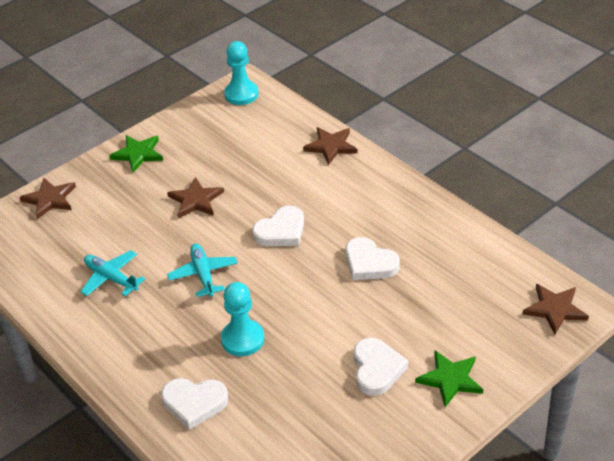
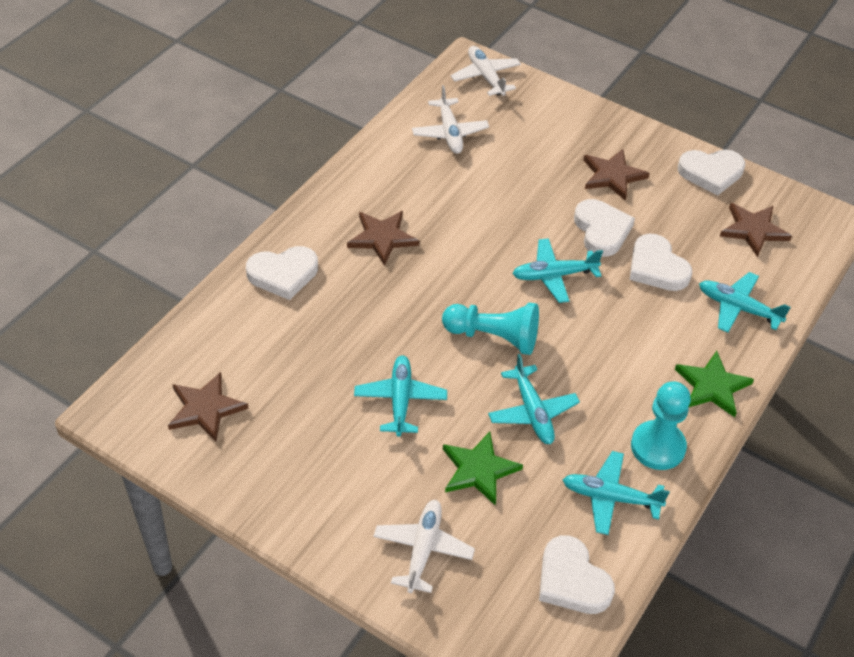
turquoise plane: [80,250,145,296] [167,243,238,297] = 2 -> [354,355,447,437] [488,354,580,444] [512,238,603,303] [563,451,670,535] [699,272,791,333] = 5
white heart: [161,378,228,430] [252,206,304,246] [345,237,400,280] [354,338,408,396] = 4 -> [246,246,318,300] [539,535,615,614] [574,199,635,257] [630,234,692,291] [678,150,745,195] = 5
white plane: none = 0 -> [373,500,475,593] [412,85,489,154] [451,46,521,96] = 3

